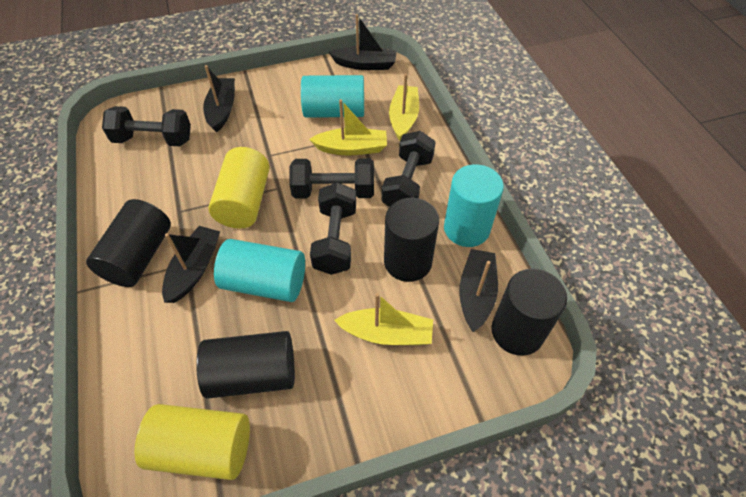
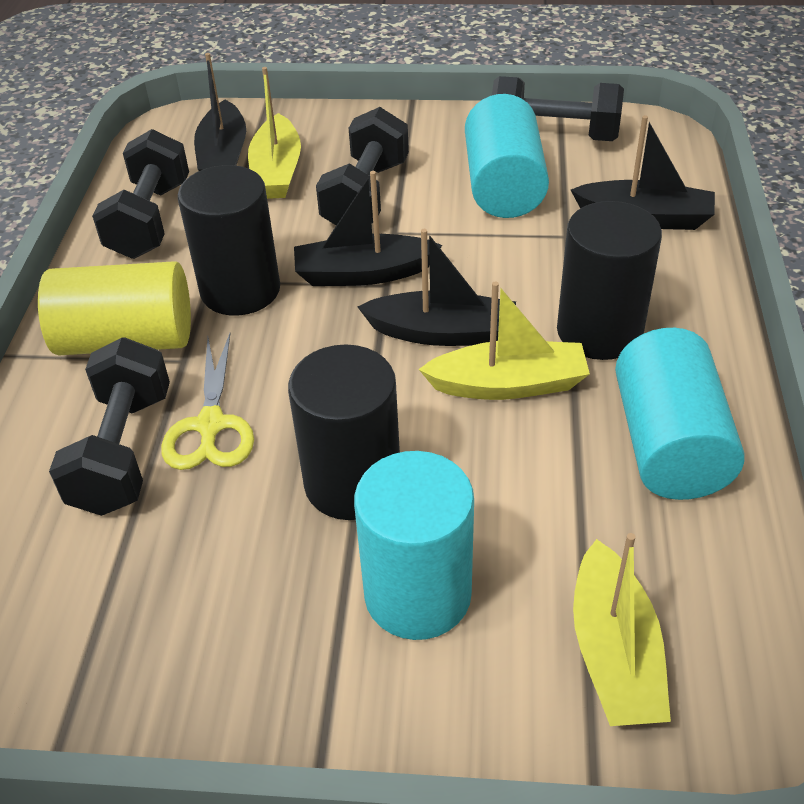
black cylinder: [86,199,171,287] [196,331,295,399] [384,198,439,282] [492,269,567,356] = 4 -> [178,165,280,316] [288,345,400,520] [557,201,662,360] = 3
yellow cylinder: [135,404,250,480] [208,147,270,229] = 2 -> [38,261,191,355] = 1
yellow scissors: none = 0 -> [161,333,254,470] = 1

